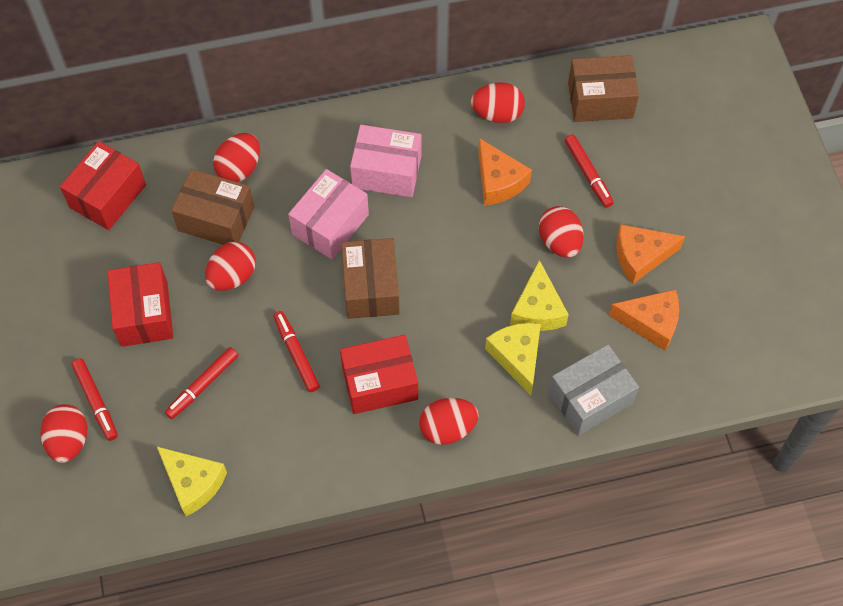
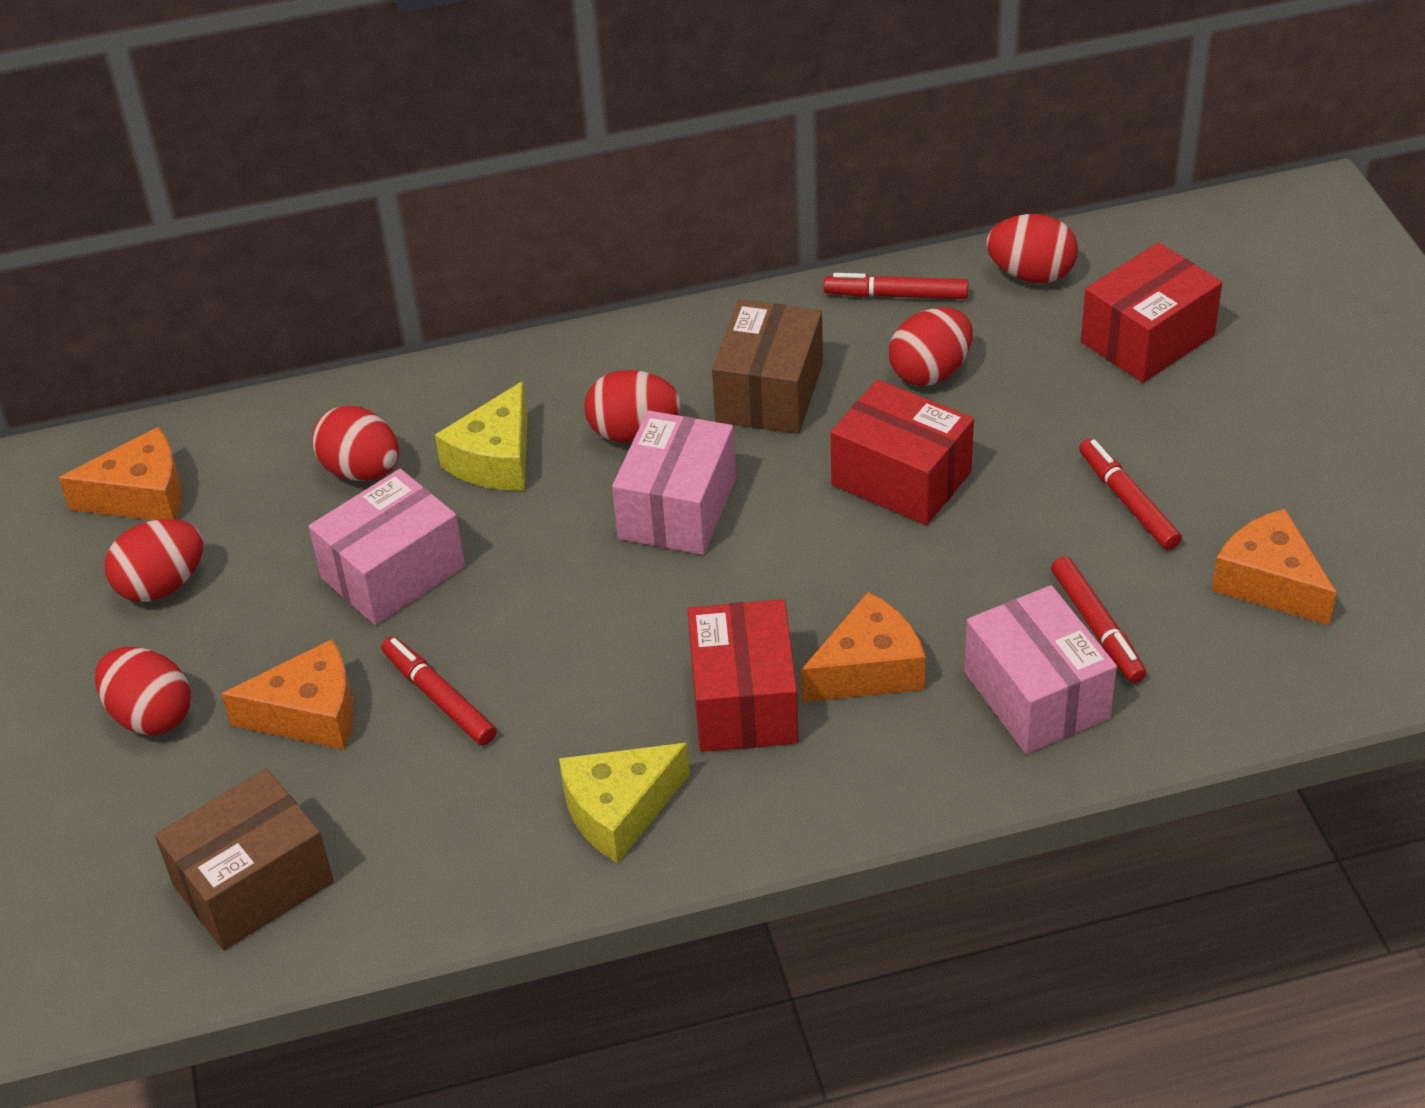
brown box: [171,169,254,245] [341,238,400,319] [568,55,639,122] = 3 -> [155,769,334,950] [712,300,823,434] = 2
grey box: [549,344,639,436] = 1 -> none = 0
orange cheese: [478,138,532,205] [609,289,679,351] [616,224,685,284] = 3 -> [58,427,182,520] [221,639,354,749] [801,592,926,702] [1211,509,1337,626] = 4
pink box: [288,169,369,259] [350,125,421,197] = 2 -> [308,469,465,625] [612,410,736,555] [964,585,1117,754] = 3
yellow cheese: [157,447,227,516] [485,323,541,395] [510,260,569,331] = 3 -> [435,381,527,490] [559,743,690,863] = 2

